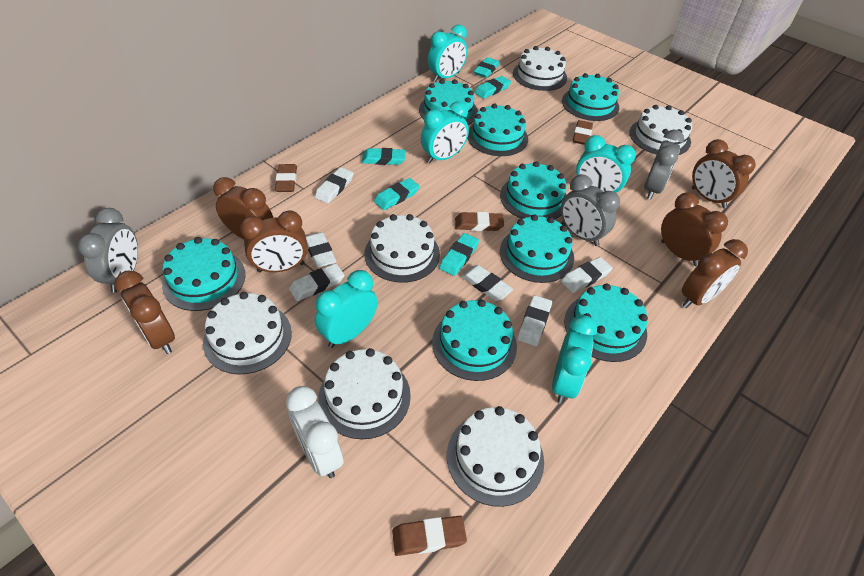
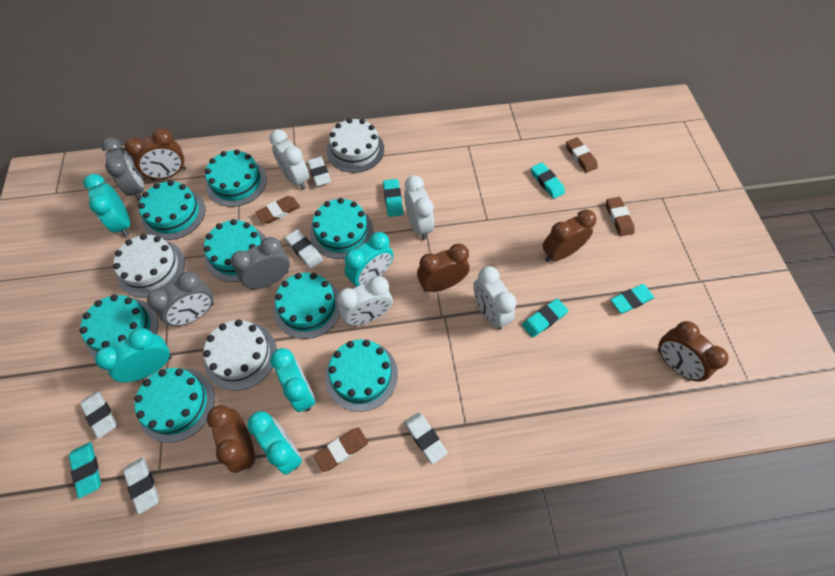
brown clock: [114,271,175,354] [213,177,273,239] [240,210,308,272] [661,192,728,266] [682,239,748,308] [692,139,756,208] = 6 -> [125,129,186,181] [206,405,255,473] [417,243,469,292] [543,209,596,262] [658,321,729,382] = 5
white cake: [203,292,292,374] [318,348,411,439] [364,214,440,283] [447,406,544,507] [513,46,567,91] [629,105,692,155] = 6 -> [113,234,185,298] [203,320,277,391] [327,118,384,173] = 3
white clock: [286,386,344,478] = 1 -> [269,129,309,190] [337,276,393,325] [404,175,434,240] [473,266,517,330] = 4
white eraser: [289,263,344,301] [306,232,336,268] [315,167,354,203] [461,265,513,301] [518,295,552,346] [561,257,612,293] = 6 -> [80,391,117,439] [123,457,159,514] [285,229,323,269] [307,156,331,186] [404,412,448,464] = 5

